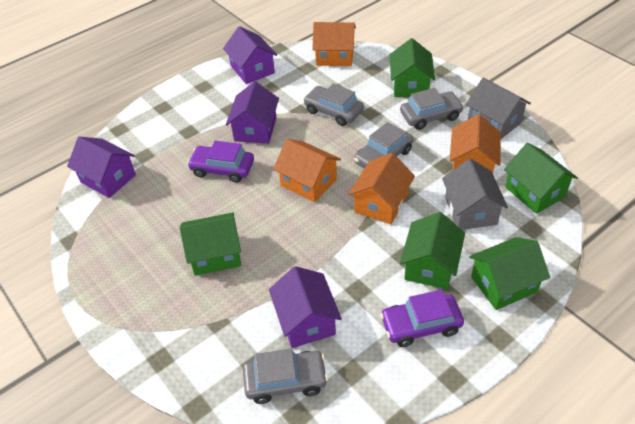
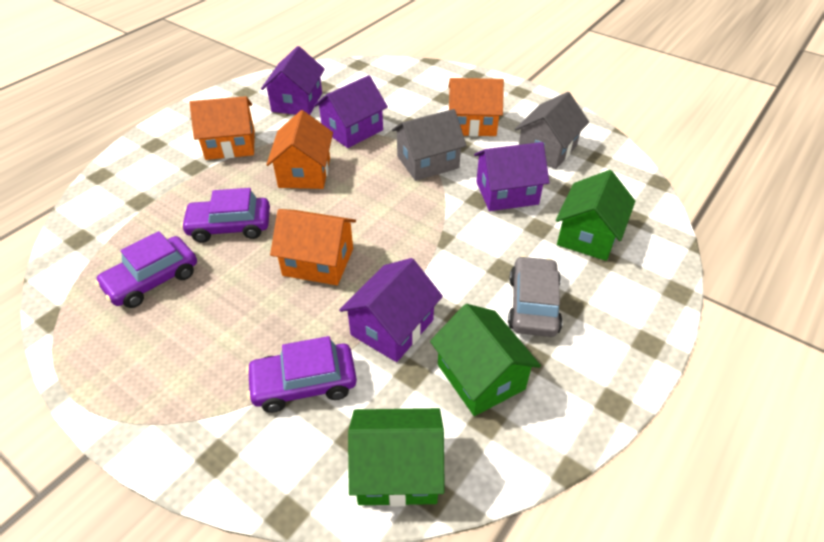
green house: [180,212,241,276] [390,38,435,97] [400,212,465,289] [469,237,550,310] [504,143,578,214] = 5 -> [348,408,445,507] [430,304,541,416] [556,170,635,261] = 3
grey car: [243,348,328,404] [303,84,364,126] [354,122,413,168] [400,88,464,130] = 4 -> [508,256,563,337] = 1
purple car: [187,141,254,182] [380,290,464,347] = 2 -> [95,231,197,308] [181,188,270,243] [246,336,357,413] = 3

